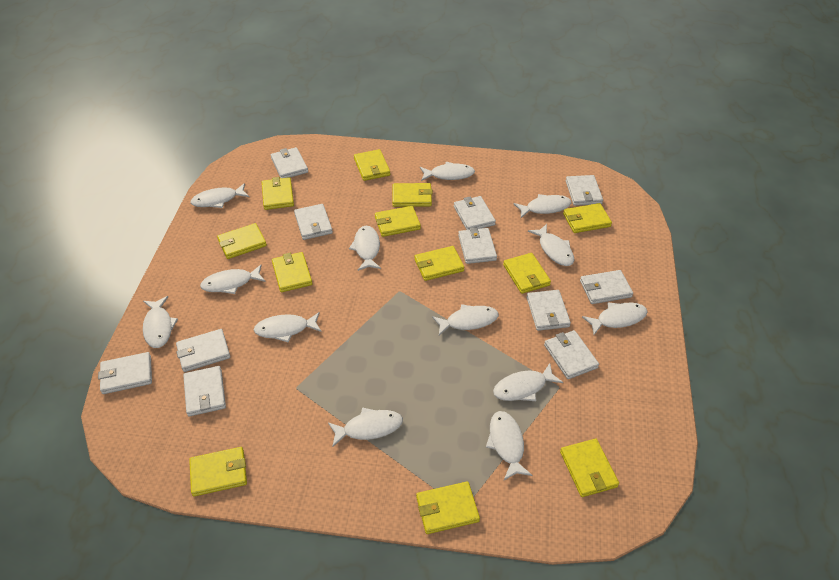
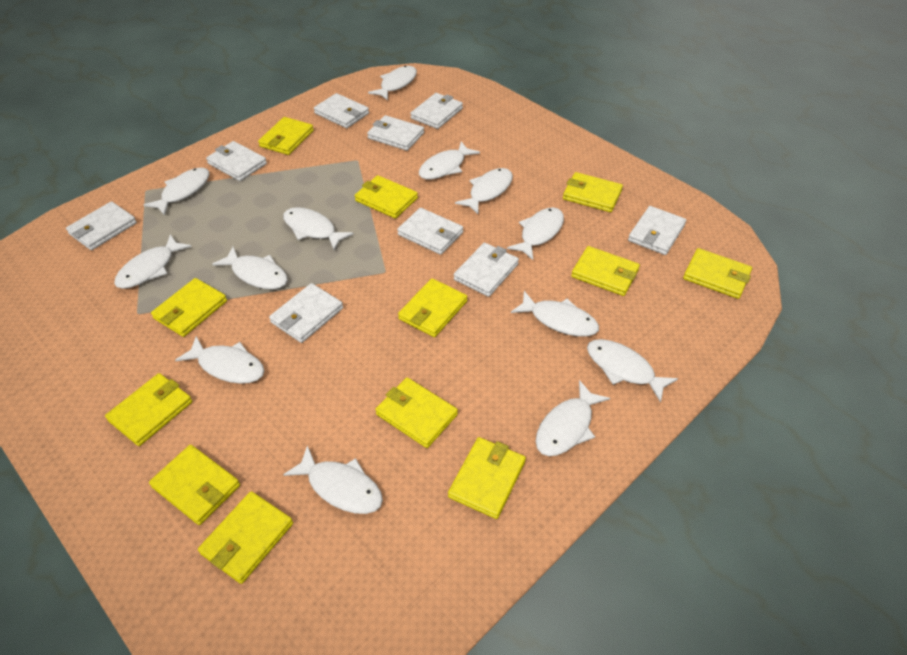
white wallet: [98,352,152,394] [176,329,230,372] [183,366,226,417] [271,147,308,178] [294,204,333,240] [454,196,496,230] [458,227,497,264] [526,290,571,331] [544,330,599,379] [566,175,603,206] [580,270,633,304] = 11 -> [66,201,137,250] [206,141,267,181] [269,283,343,343] [314,93,369,128] [367,115,424,151] [397,208,463,255] [410,93,463,129] [454,243,519,297] [628,206,686,255] = 9

